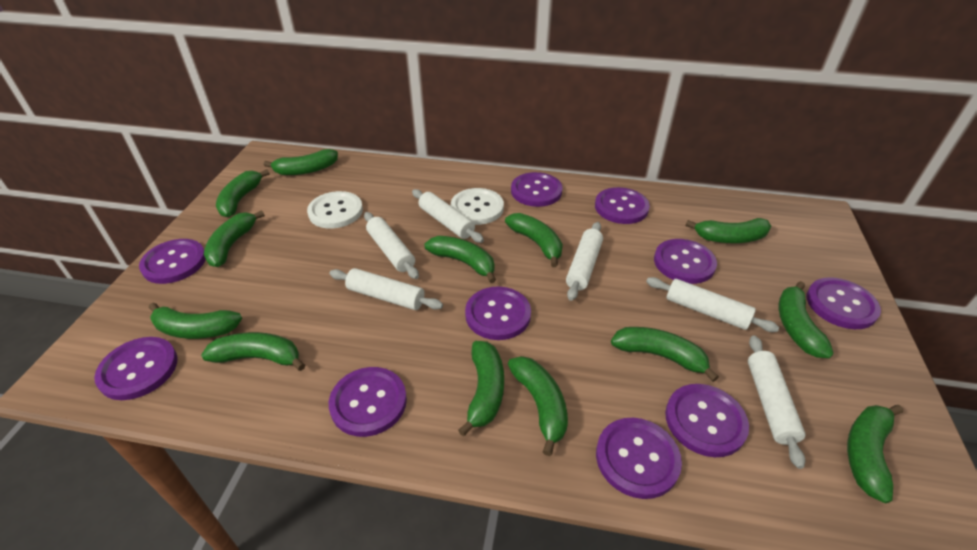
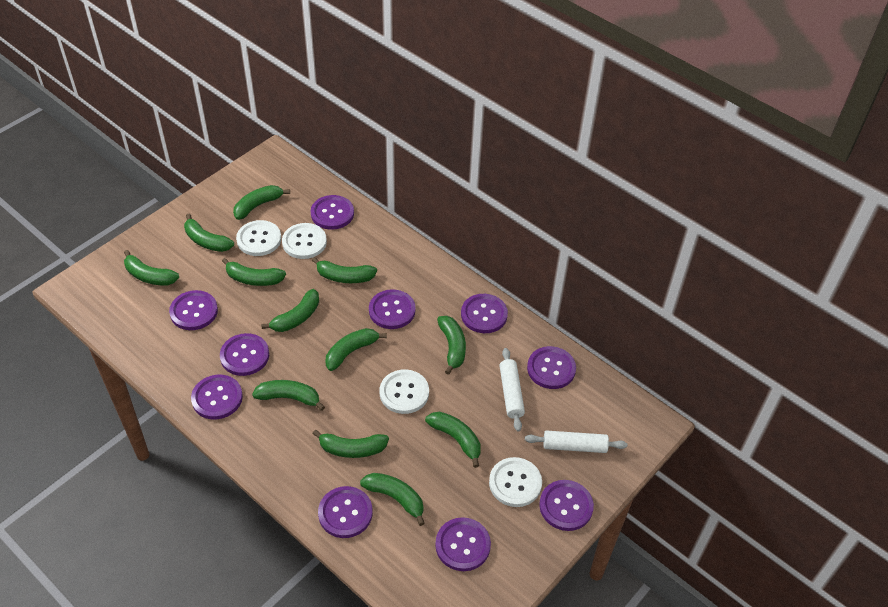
green banana: [149,302,242,339] [201,332,305,371] [204,210,265,267] [216,169,270,217] [264,149,338,175] [424,236,496,283] [458,341,504,436] [505,213,563,267] [508,356,568,456] [611,327,719,382] [686,218,771,243] [779,281,834,358] [847,405,903,503] = 13 -> [124,250,179,285] [184,214,234,252] [222,258,286,286] [233,185,290,220] [252,380,325,411] [261,289,319,332] [311,257,377,283] [312,430,389,458] [325,328,387,371] [360,473,425,526] [425,412,481,468] [437,316,466,375] = 12
white button: [307,191,363,228] [451,188,504,225] = 2 -> [236,220,281,256] [282,223,327,259] [380,370,429,414] [489,457,542,507] = 4
white rolling pin: [329,268,443,310] [364,212,419,279] [412,189,484,243] [566,222,603,301] [646,277,779,332] [748,335,806,469] = 6 -> [499,348,525,432] [525,430,627,453] = 2

